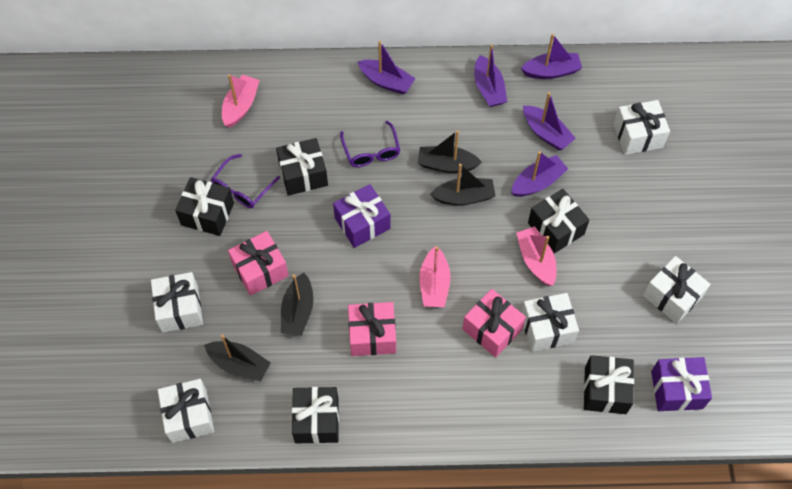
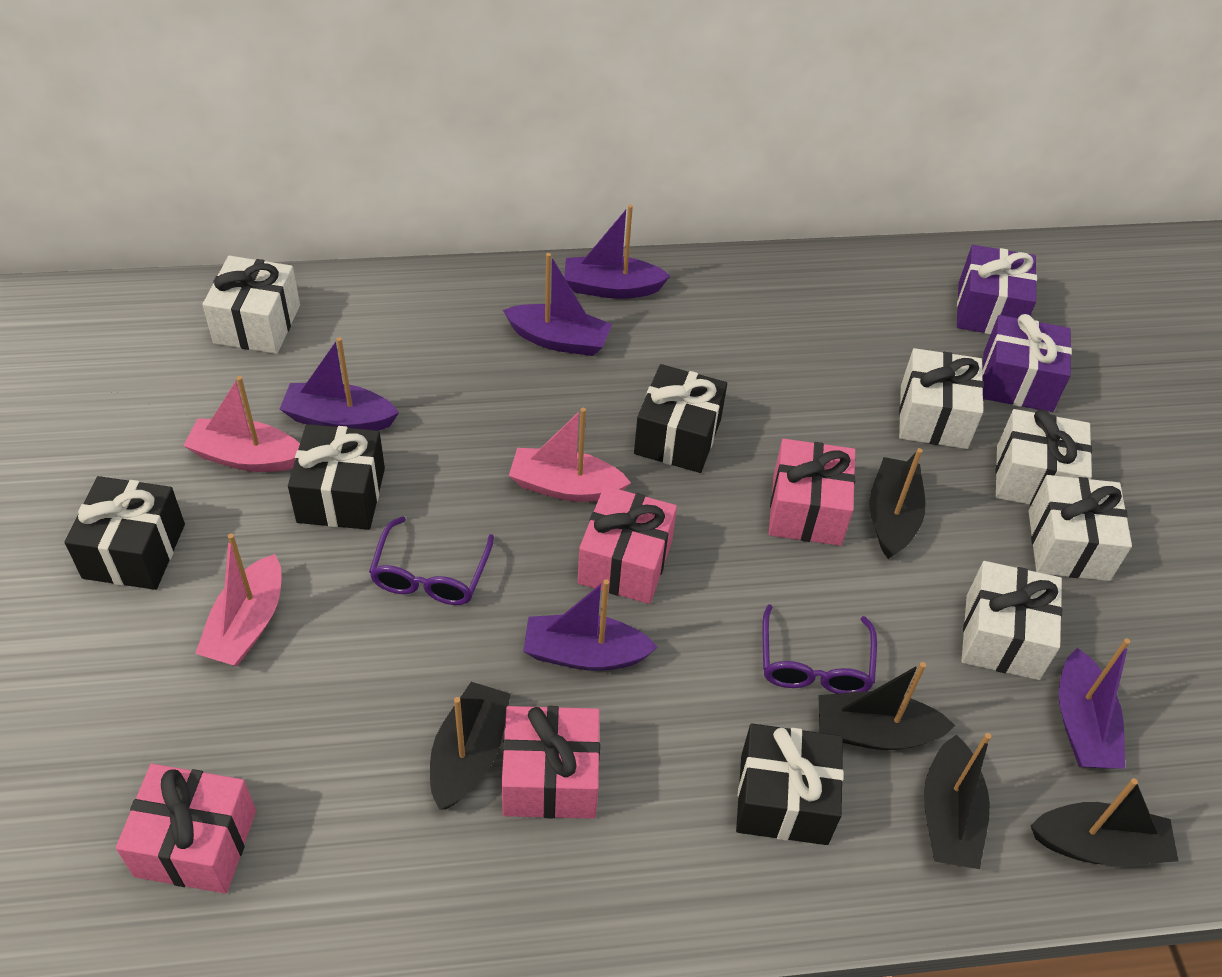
black boat: [204,334,271,381] [281,273,314,336] [418,130,482,173] [430,164,496,205] = 4 -> [430,682,511,810] [818,662,956,750] [870,448,926,559] [924,733,991,869] [1031,778,1178,866] = 5
black gift: [175,177,234,236] [276,138,328,196] [292,387,339,444] [528,189,589,254] [584,355,634,414] = 5 -> [64,476,185,590] [288,424,385,530] [634,364,727,473] [736,724,844,845] = 4
pink gift: [228,231,289,296] [348,302,396,356] [462,289,526,358] = 3 -> [116,764,256,894] [502,706,600,819] [578,486,677,604] [769,439,856,546] = 4

